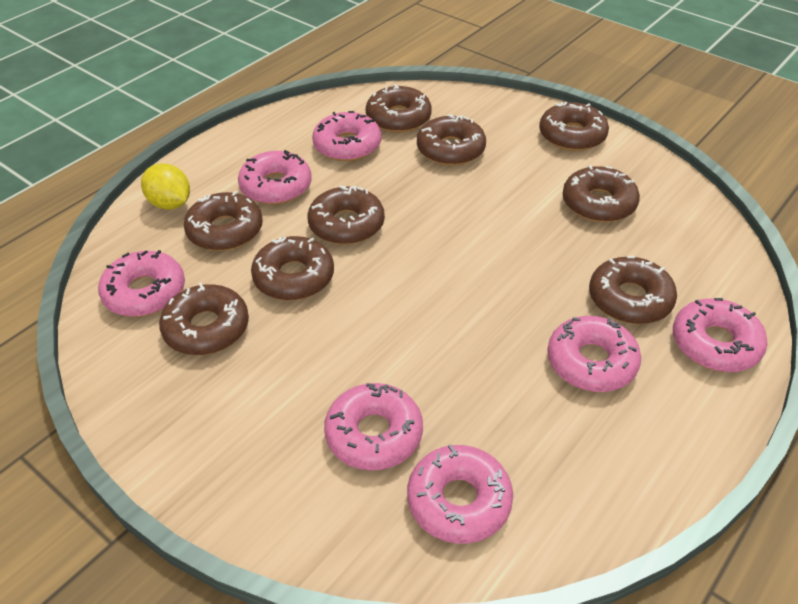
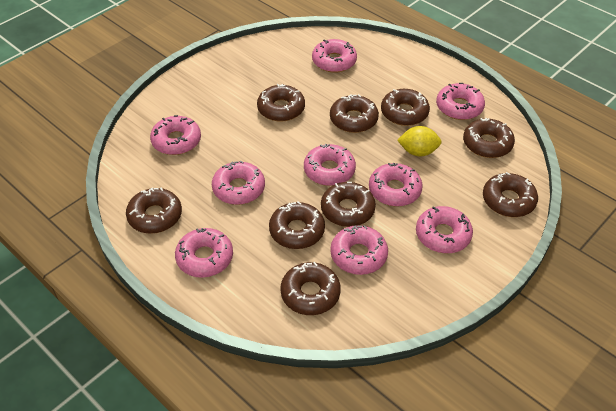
pink donut: [98,250,185,317] [238,150,312,204] [312,111,381,161] [324,383,423,470] [407,444,513,544] [547,316,641,392] [673,298,768,372] = 7 -> [150,115,201,155] [175,228,233,278] [212,161,265,205] [304,144,356,186] [312,39,357,73] [330,225,388,275] [369,163,423,206] [416,206,473,253] [436,83,485,120] = 9

